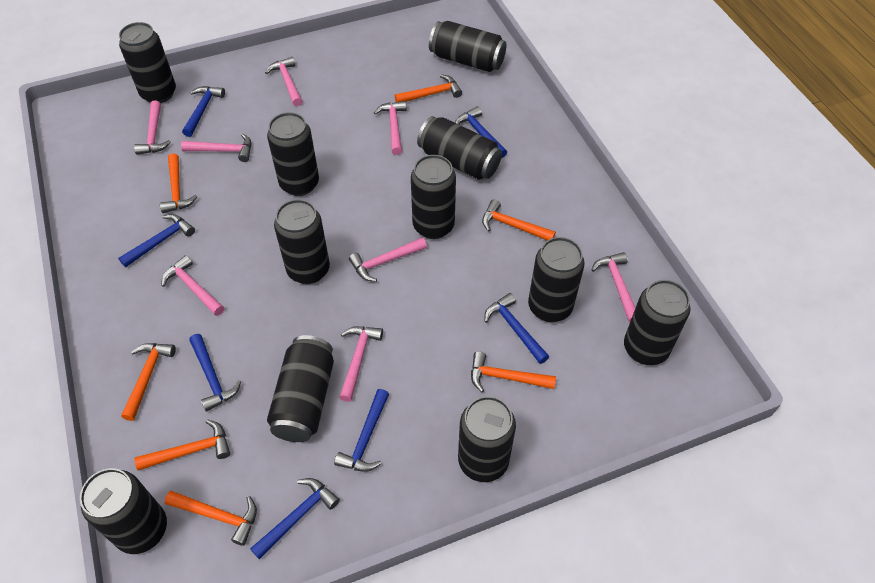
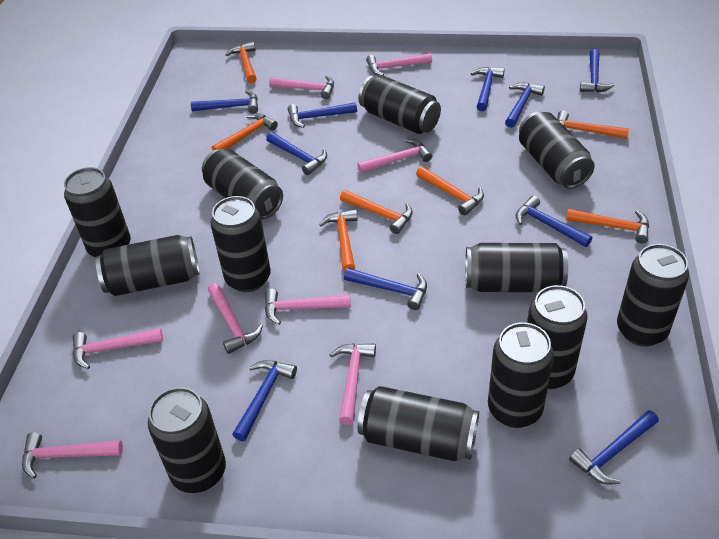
black can: [80,468,167,554] [119,22,176,103] [267,112,319,196] [267,335,334,442] [274,199,330,284] [411,155,456,239] [417,116,502,180] [429,21,507,72] [458,396,516,482] [528,237,585,322] [624,280,690,365] = 11 -> [64,167,131,257] [96,235,199,296] [148,387,226,493] [202,148,283,219] [211,196,271,292] [358,75,441,134] [358,386,479,461] [465,243,568,292] [488,322,554,428] [519,112,595,189] [527,285,588,389] [617,244,689,346] = 12
blue hammer: [118,214,195,267] [182,86,225,137] [189,334,241,412] [250,478,340,559] [334,389,389,472] [455,106,507,158] [485,293,549,364] = 7 -> [191,90,258,113] [232,360,297,441] [266,132,327,175] [288,102,357,128] [344,268,427,310] [471,67,505,111] [505,83,545,128] [516,195,592,247] [569,410,659,484] [580,49,615,92] = 10

